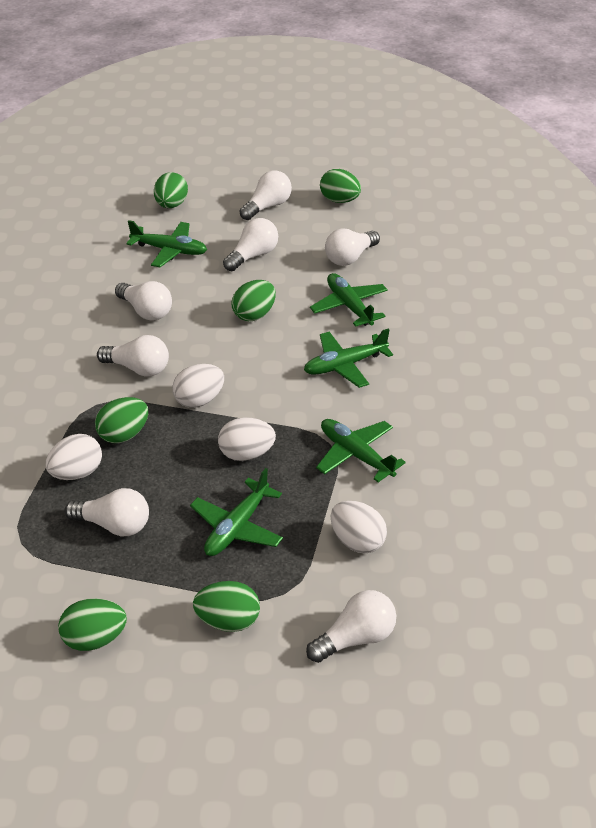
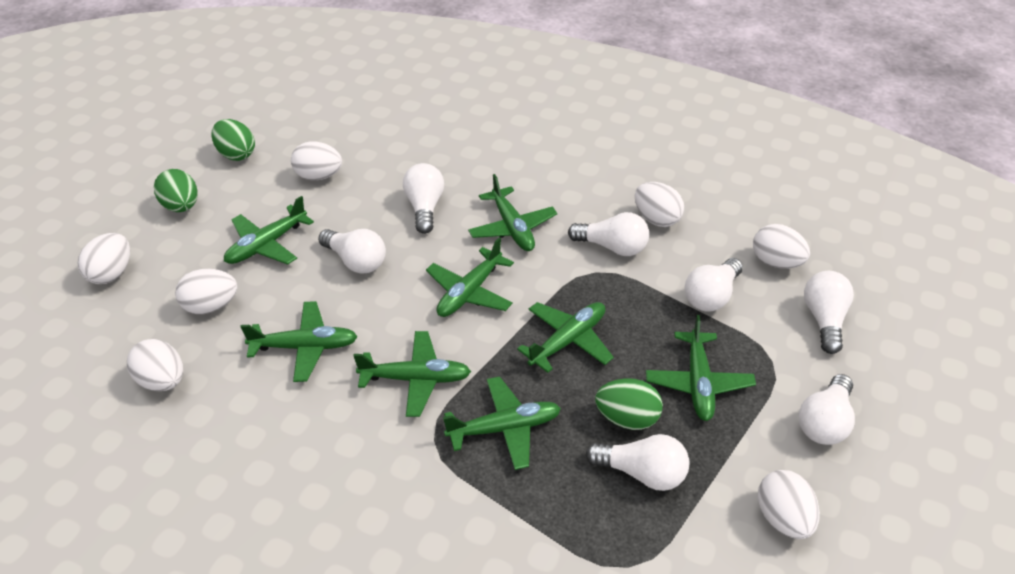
green egg: [58,598,127,651] [95,397,148,443] [154,172,188,208] [193,581,260,632] [232,280,276,321] [320,169,361,203] = 6 -> [154,169,198,212] [212,119,255,161] [595,378,663,430] = 3
green plane: [126,220,207,267] [190,468,283,556] [304,328,393,388] [310,273,388,327] [316,419,406,482] = 5 -> [224,196,314,265] [240,301,358,382] [353,331,471,417] [426,237,514,317] [443,376,561,470] [468,174,557,251] [517,302,614,373] [646,315,756,421] = 8
white egg: [46,434,102,480] [172,364,224,408] [218,417,276,461] [331,501,387,554] = 4 -> [77,233,130,284] [127,339,183,391] [175,269,238,314] [291,141,342,180] [635,182,684,227] [753,224,810,269] [758,470,820,539] = 7

